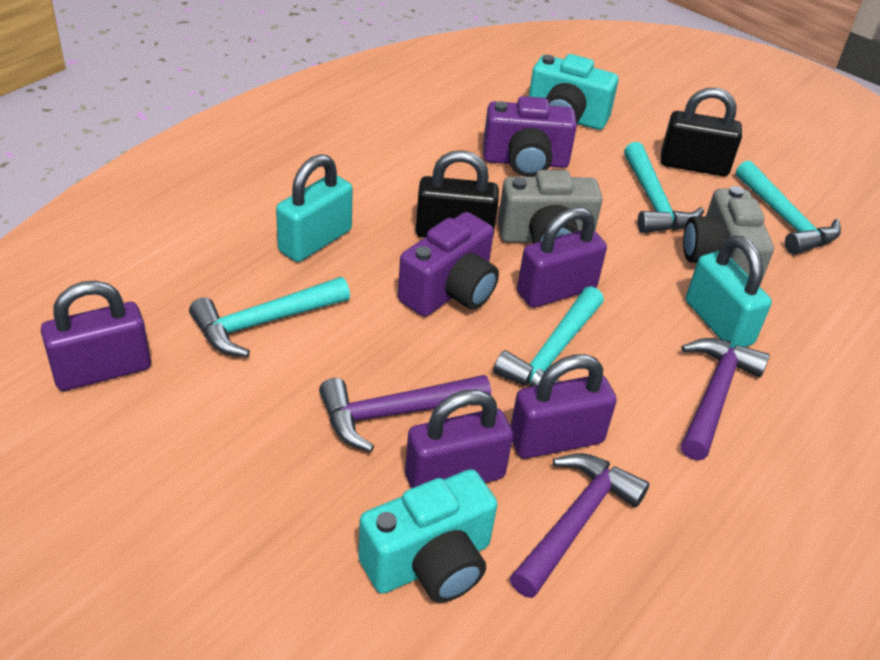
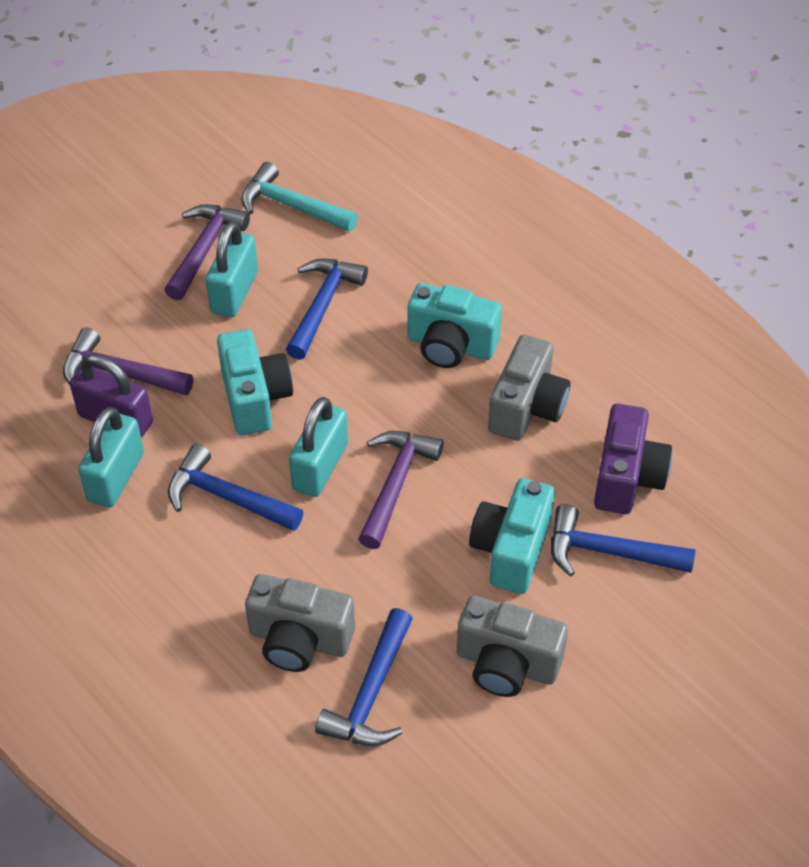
black padlock: [416,150,499,238] [661,88,742,176] = 2 -> none = 0
blue hammer: none = 0 -> [168,444,303,531] [286,258,368,360] [315,608,413,746] [551,504,695,577] = 4
grey camera: [498,170,603,244] [683,186,774,285] = 2 -> [245,574,355,672] [457,595,568,697] [488,334,570,441] = 3
purple camera: [398,212,499,317] [483,96,577,177] = 2 -> [594,404,672,514] = 1
purple padlock: [41,281,151,391] [405,389,513,489] [511,354,617,459] [517,207,607,308] = 4 -> [70,354,153,438] = 1
turquoise camera: [358,469,498,602] [529,54,619,130] = 2 -> [217,329,293,435] [408,283,502,368] [469,478,555,594] = 3
turquoise hammer: [189,277,350,357] [493,286,604,387] [624,142,704,233] [736,160,841,255] = 4 -> [241,162,358,232] = 1
turquoise padlock: [276,154,353,262] [686,235,772,348] = 2 -> [78,407,144,507] [206,221,258,317] [289,397,348,497] = 3

